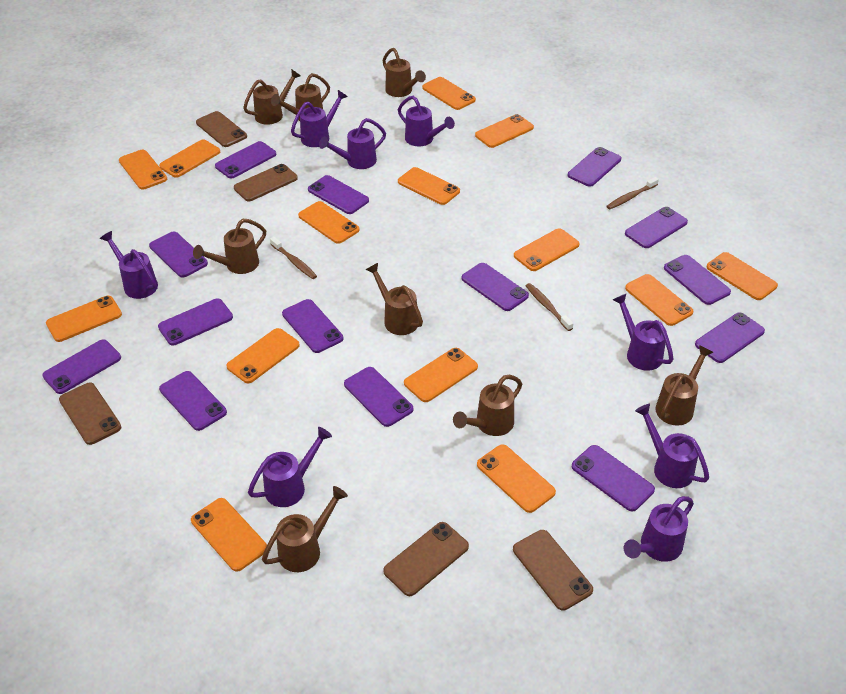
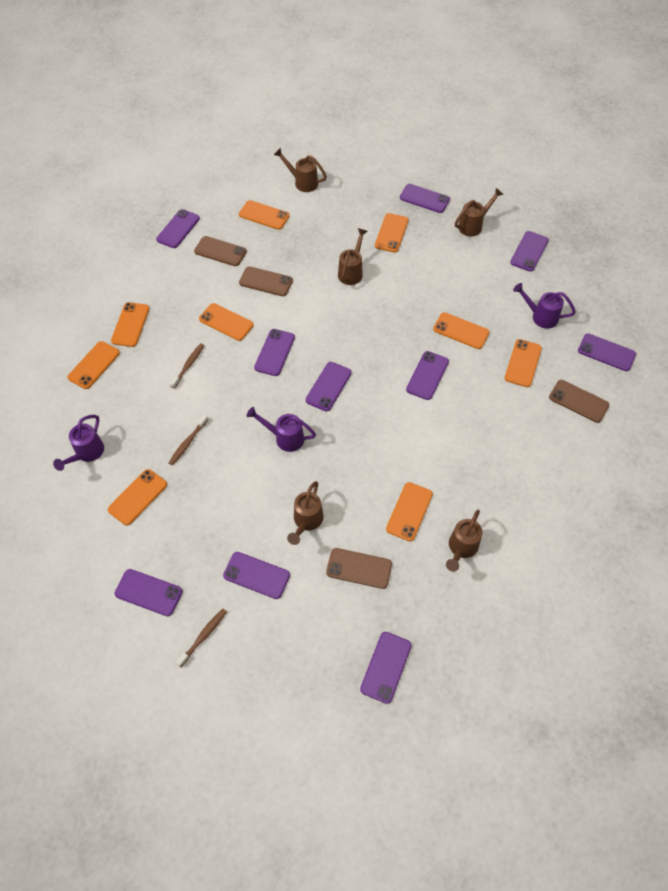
brown phone: [59,383,121,445] [196,111,247,147] [234,164,298,201] [383,522,469,596] [513,530,593,611] = 5 -> [194,236,247,266] [239,266,293,296] [326,548,392,589] [549,380,609,423] = 4
brown watering can: [193,219,266,274] [243,69,301,125] [262,486,348,572] [271,73,330,121] [366,263,423,335] [382,48,426,97] [453,375,522,436] [655,345,714,425] = 8 -> [274,148,327,192] [287,481,323,545] [338,228,368,285] [446,510,482,572] [455,188,503,237] = 5
orange phone: [46,296,122,342] [119,150,167,190] [159,140,220,178] [191,498,267,572] [226,328,300,383] [298,201,360,244] [398,167,460,205] [404,348,478,402] [422,77,476,110] [475,114,534,148] [477,444,556,513] [514,228,580,271] [625,274,694,326] [706,252,778,300] = 14 -> [67,341,120,389] [108,469,167,526] [111,302,150,347] [199,303,254,341] [239,200,290,230] [375,213,408,252] [386,482,433,541] [433,312,490,349] [505,339,542,387] = 9
purple phone: [42,339,121,394] [149,232,208,278] [158,298,233,345] [159,371,227,431] [215,141,276,178] [282,299,343,353] [308,175,369,214] [344,367,413,427] [461,263,529,311] [568,147,621,187] [572,445,655,512] [625,207,688,248] [664,255,731,305] [695,313,765,363] = 14 -> [114,569,183,616] [156,209,200,248] [223,552,290,599] [254,329,295,376] [306,362,352,411] [360,632,412,704] [400,184,450,213] [406,351,449,400] [510,231,549,272] [578,333,636,371] = 10
purple watering can: [100,231,158,299] [248,427,332,507] [291,90,348,147] [319,118,386,169] [398,96,455,146] [613,293,673,370] [624,496,694,562] [635,404,709,488] = 8 -> [53,415,104,471] [247,407,316,452] [513,283,576,329] = 3

